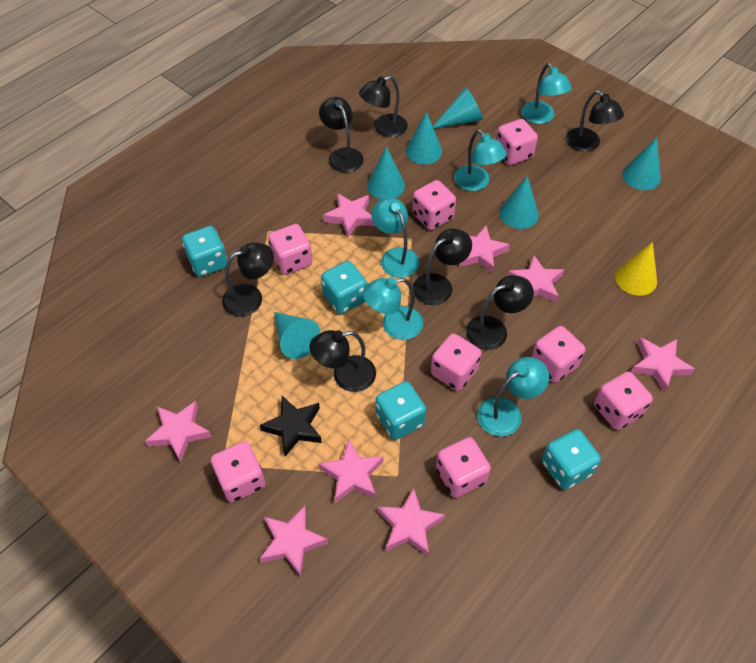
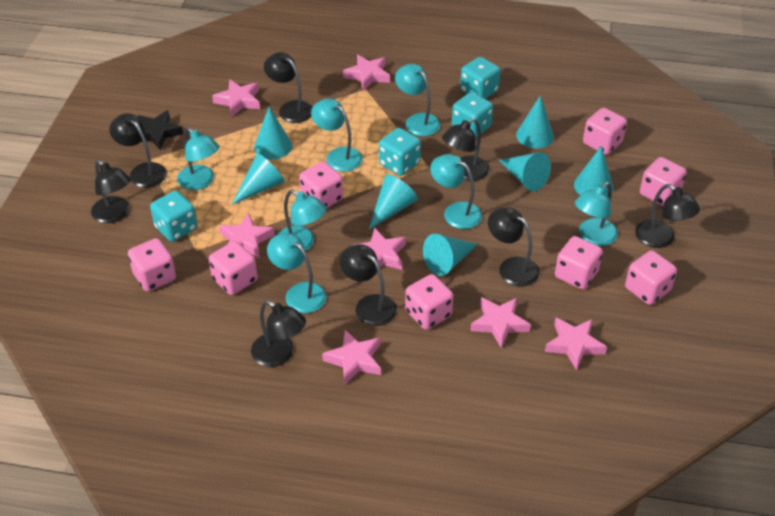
black lamp: [222,242,274,317] [309,330,376,392] [319,97,364,173] [359,76,408,137] [413,228,472,305] [466,275,534,350] [565,91,624,152] = 7 -> [91,160,131,223] [109,113,167,188] [251,300,306,367] [264,52,312,123] [340,244,397,326] [442,118,490,181] [488,207,539,287] [635,184,700,248] = 8
pink star: [145,401,212,463] [259,506,328,577] [319,440,384,503] [323,193,375,238] [378,488,445,556] [459,226,510,273] [508,255,564,303] [631,337,695,392] = 8 -> [212,79,260,117] [219,213,274,258] [322,330,381,384] [343,55,390,91] [351,228,406,270] [470,297,531,348] [545,318,607,370] = 7
turquoise cone: [274,312,321,359] [367,147,405,199] [406,112,442,165] [433,88,483,129] [499,176,539,229] [622,137,661,190] = 6 -> [232,153,285,205] [254,107,292,159] [369,174,418,230] [423,234,478,276] [499,152,551,191] [516,96,554,148] [574,146,614,196] = 7
turquoise lamp: [363,277,423,340] [372,198,419,278] [454,129,507,191] [477,357,549,437] [521,63,572,124] = 5 -> [177,127,219,190] [267,233,327,313] [277,190,327,251] [311,98,363,172] [395,64,441,136] [430,154,482,229] [575,182,618,246] = 7
yellow cone: [615,242,657,296] = 1 -> none = 0

